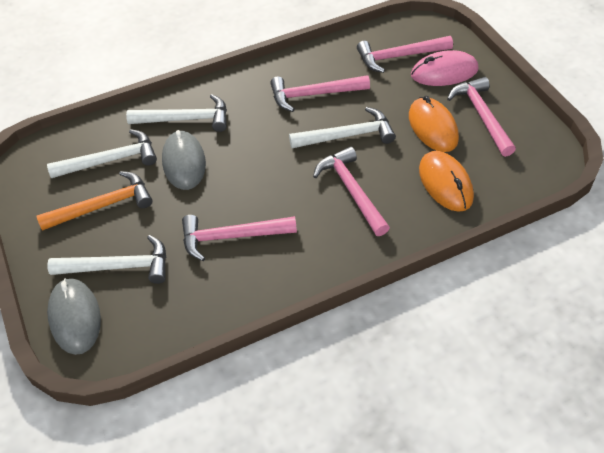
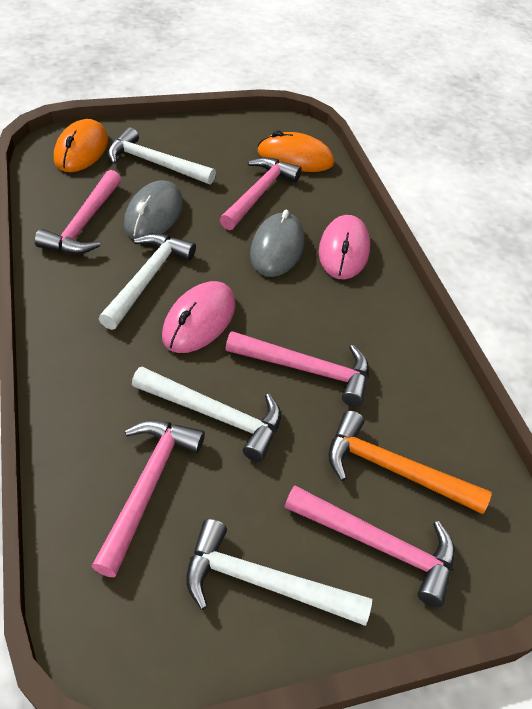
pink mouse: [411,50,479,86] = 1 -> [162,281,236,353] [319,215,370,279] = 2

